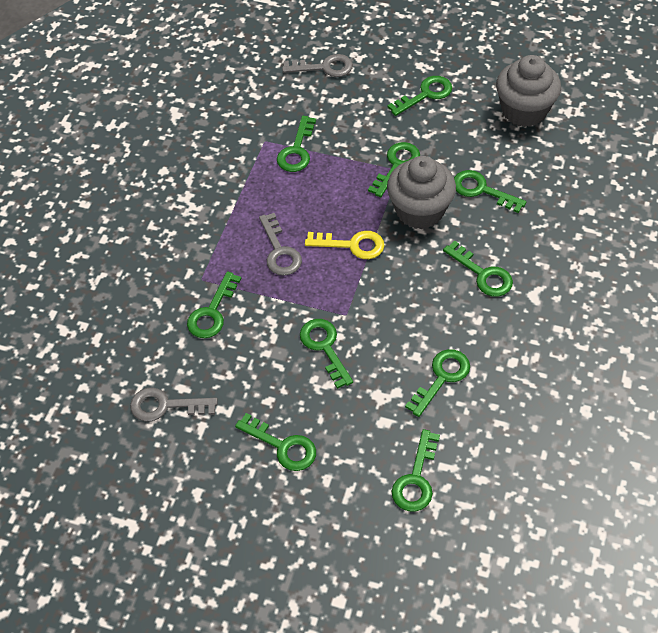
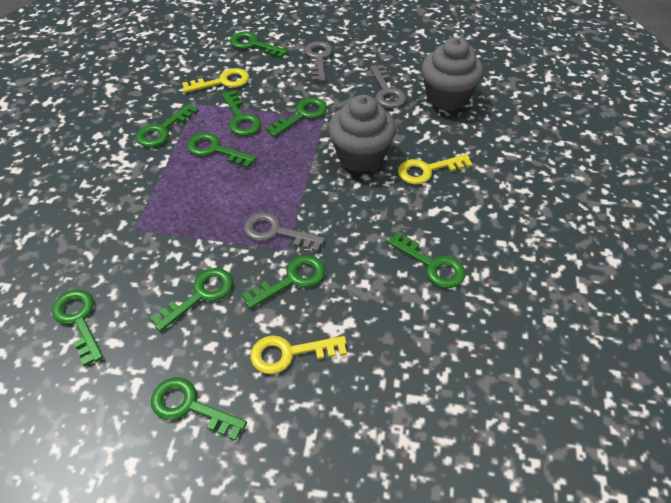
yellow key: [305,231,385,259] = 1 -> [182,68,249,93] [250,335,347,374] [398,154,473,184] = 3

